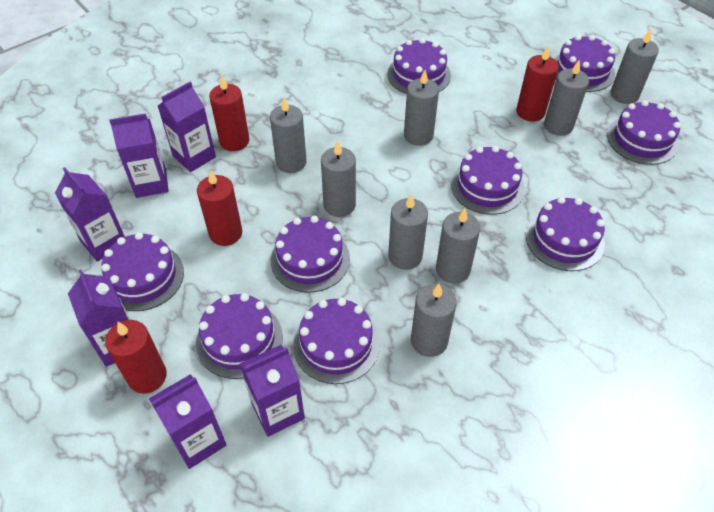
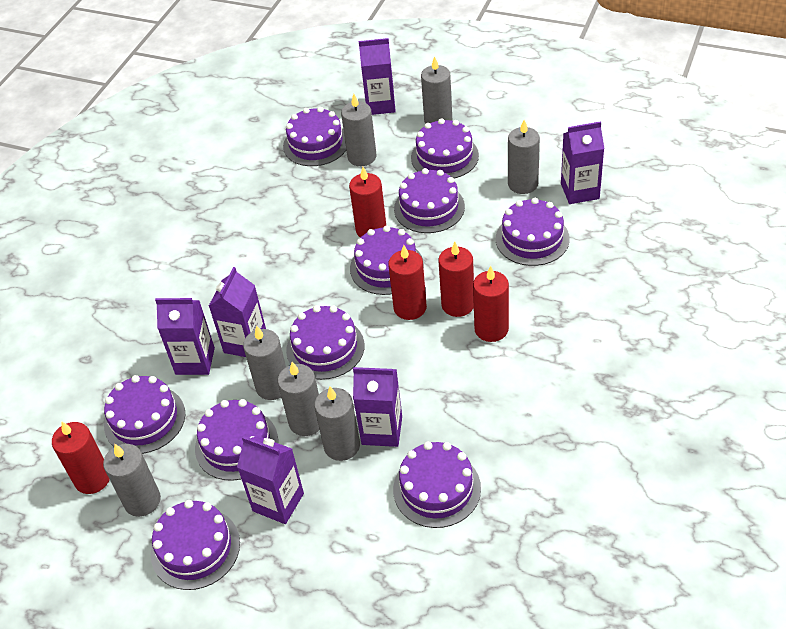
grey candle: [270,97,307,173] [321,141,356,217] [388,194,428,270] [404,70,439,146] [411,284,457,357] [436,208,480,284] [544,59,589,136] [610,29,659,104] = 8 -> [103,444,161,517] [243,325,286,400] [278,362,319,436] [314,387,360,461] [341,94,376,166] [421,56,452,124] [508,120,540,194] = 7
purple cake: [101,232,184,311] [196,293,283,379] [271,216,350,293] [293,298,380,384] [387,38,451,94] [451,146,525,215] [526,197,605,271] [554,35,615,92] [607,100,681,165] = 9 -> [104,375,185,454] [151,500,240,590] [195,399,278,481] [283,107,346,166] [286,305,364,380] [350,225,424,295] [393,442,481,528] [394,168,465,233] [411,118,479,179] [496,198,570,266] = 10
red candle: [105,320,167,394] [197,170,242,246] [209,75,249,151] [516,46,559,121] = 4 -> [52,422,110,494] [349,167,386,238] [388,245,427,320] [438,242,474,317] [473,266,509,342] = 5

